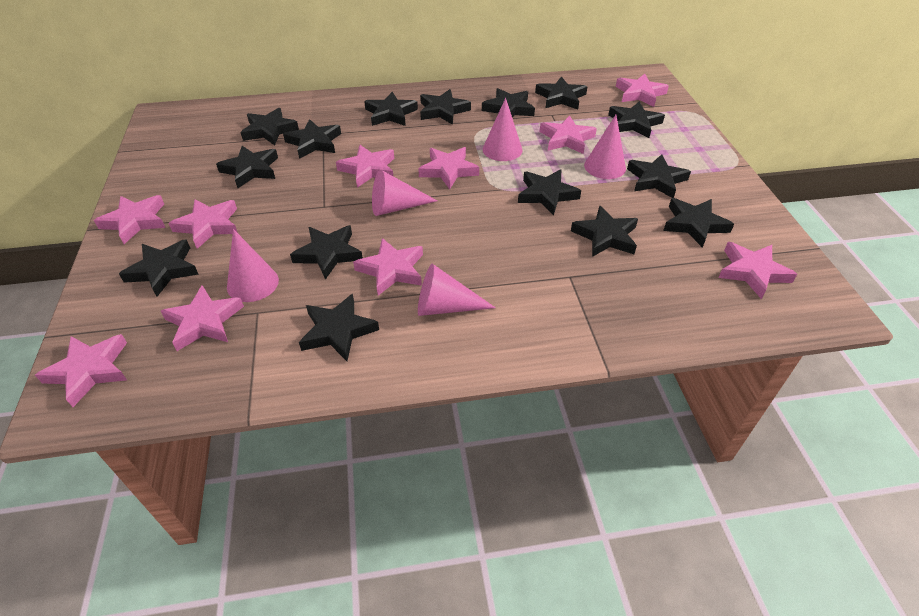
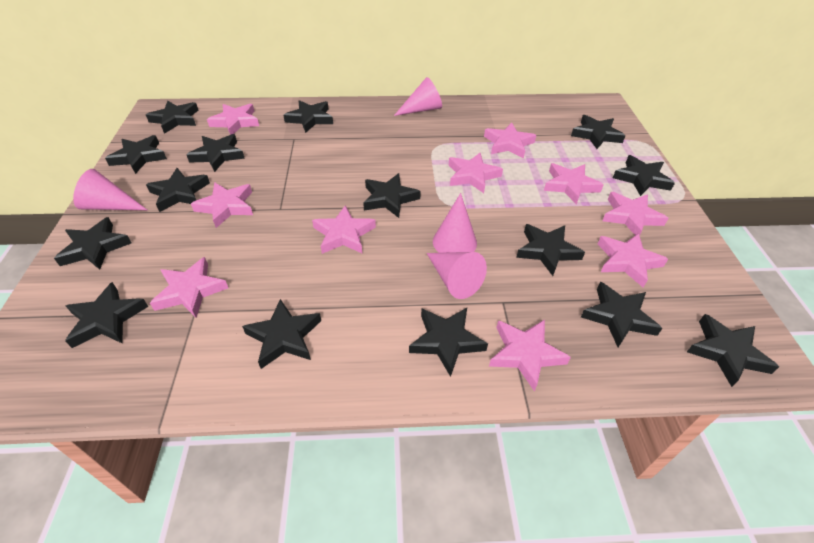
pink cone: [227,229,279,302] [372,170,437,216] [418,264,496,316] [483,98,522,161] [584,115,626,179] = 5 -> [73,169,147,210] [394,77,442,116] [427,252,487,299] [433,193,477,253] = 4

